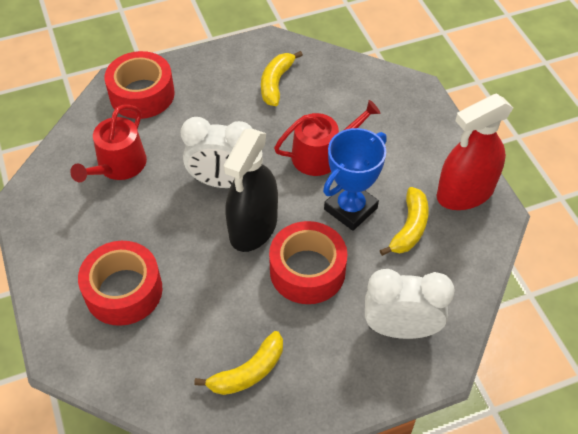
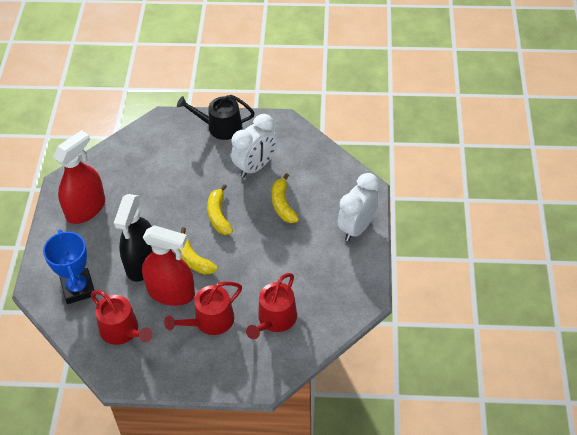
black watering can: none = 0 -> [177,95,255,140] = 1
red spray bottle: [437,94,513,210] = 1 -> [53,130,105,224] [142,225,195,306] = 2
red tape: [78,241,162,326] [105,51,175,119] [269,221,348,304] = 3 -> none = 0
red watering can: [70,105,147,182] [274,100,381,176] = 2 -> [91,290,153,345] [164,281,242,335] [246,273,297,339] = 3

